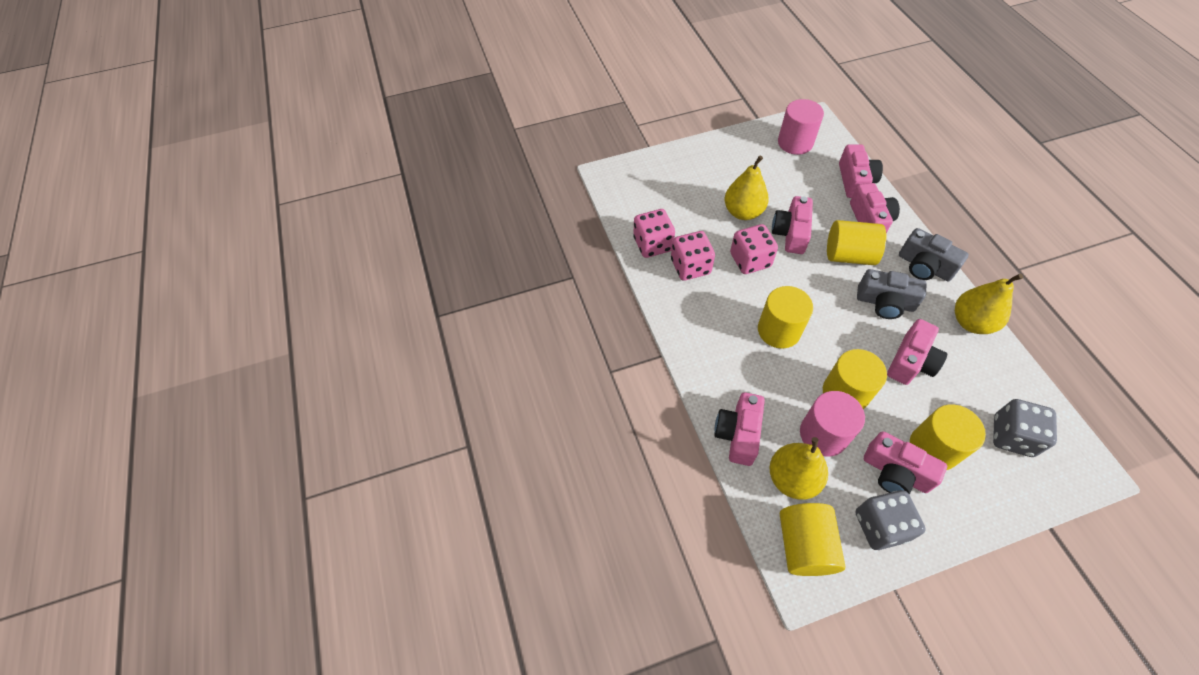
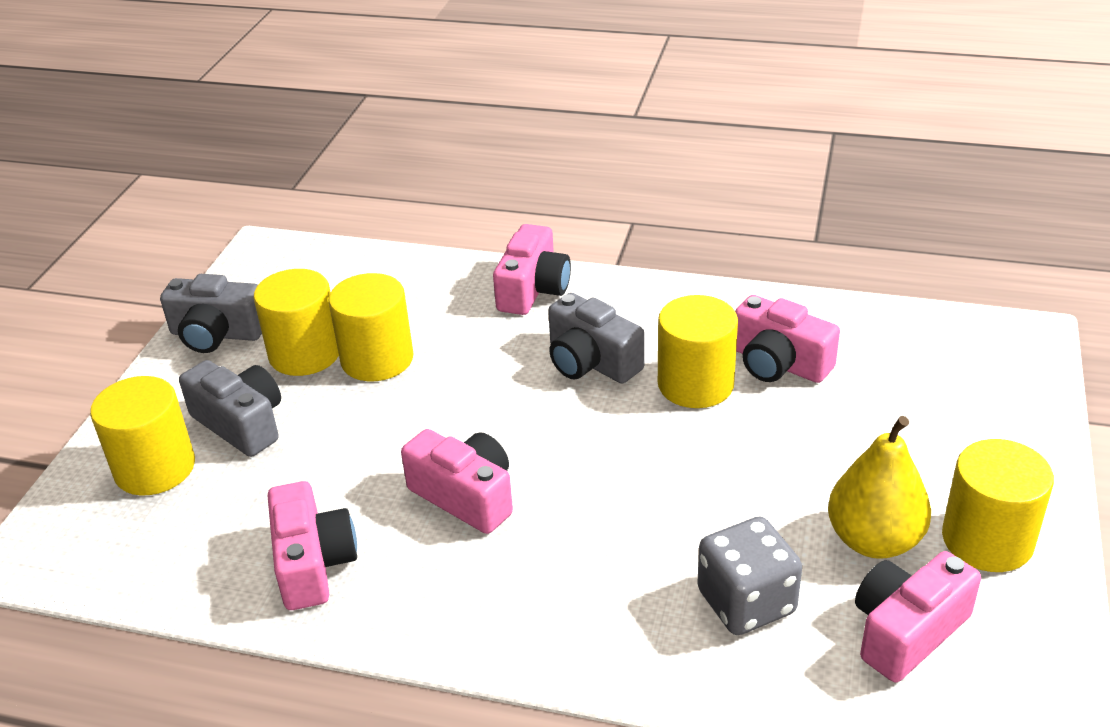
grey camera: [857,269,927,319] [899,228,969,281] = 2 -> [160,274,262,353] [179,360,281,457] [548,293,645,384] = 3
grey dice: [856,490,926,550] [993,399,1057,457] = 2 -> [697,517,802,635] = 1
pink camera: [714,392,765,466] [772,196,813,254] [839,144,883,198] [850,183,900,233] [864,431,947,494] [887,319,947,385] = 6 -> [268,481,357,610] [401,429,513,534] [493,224,571,315] [735,295,840,383] [855,551,981,682] = 5
pink cylinder: [778,99,824,155] [800,391,865,456] = 2 -> none = 0
pink dice: [633,209,675,258] [671,231,715,281] [730,224,778,274] = 3 -> none = 0
yellow pear: [725,155,769,220] [770,437,828,500] [955,274,1023,334] = 3 -> [828,416,931,559] = 1

